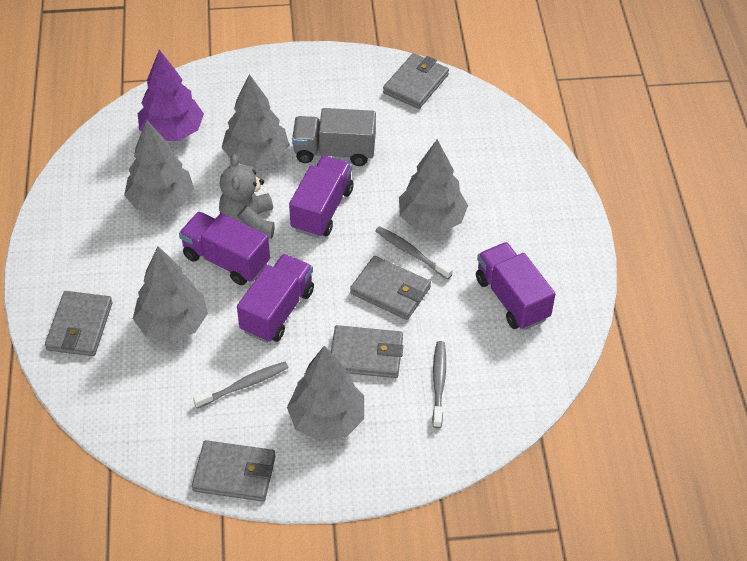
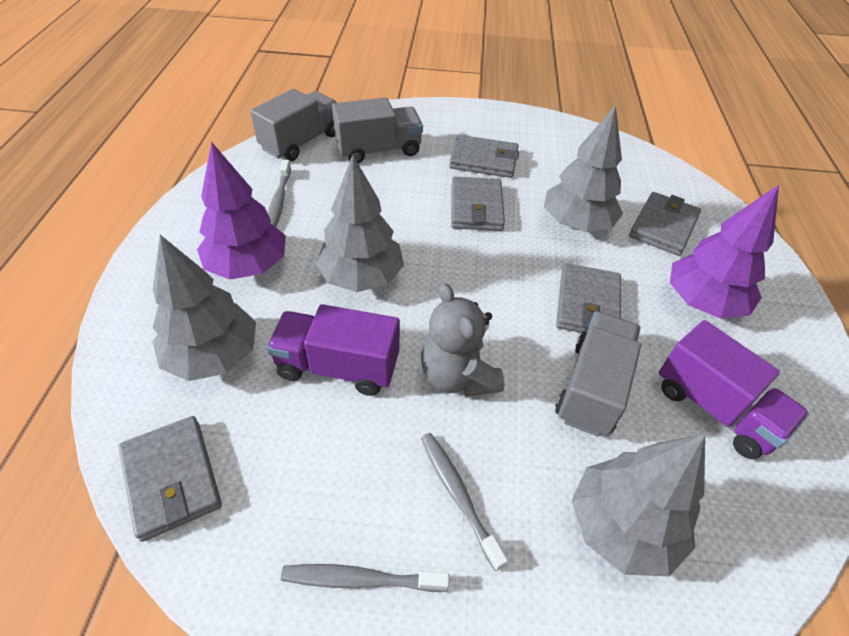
grey tree: [124,121,194,214] [133,247,208,342] [222,74,289,167] [287,345,364,441] [399,140,468,233] = 5 -> [153,235,256,381] [315,155,404,292] [544,105,623,232] [571,434,705,576] = 4
grey truck: [292,108,376,166] = 1 -> [250,89,337,161] [332,97,423,163] [555,312,641,437] = 3
purple tree: [138,50,204,141] = 1 -> [197,142,286,280] [670,185,779,319] = 2
purple truck: [179,212,270,285] [237,254,314,343] [289,156,353,238] [476,242,555,330] = 4 -> [267,304,400,396] [659,320,809,459] = 2

